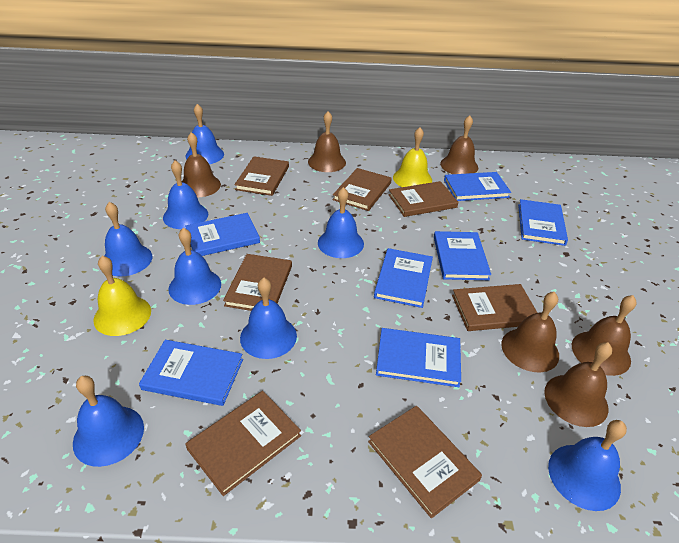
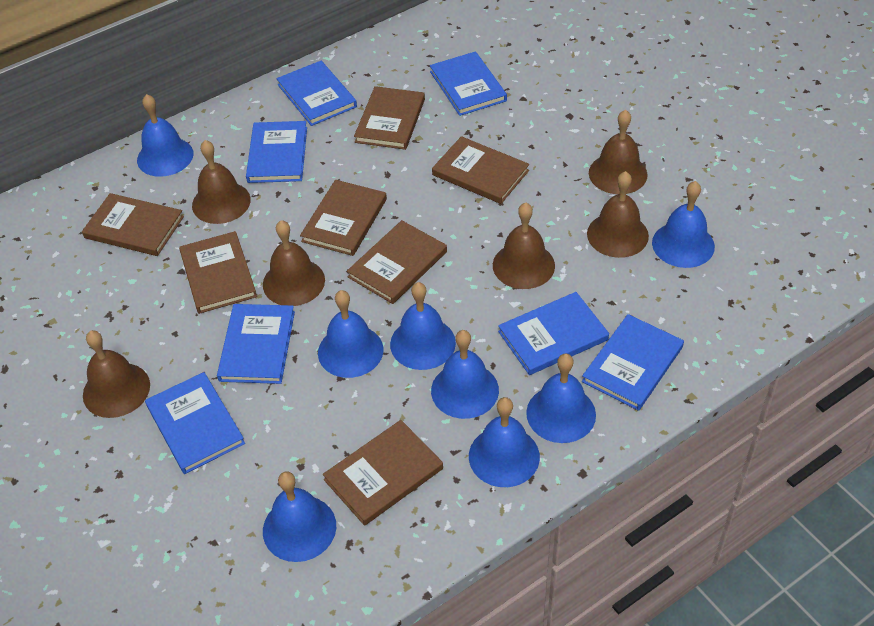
yellow bell: [93,256,151,336] [393,127,432,187] = 2 -> none = 0

